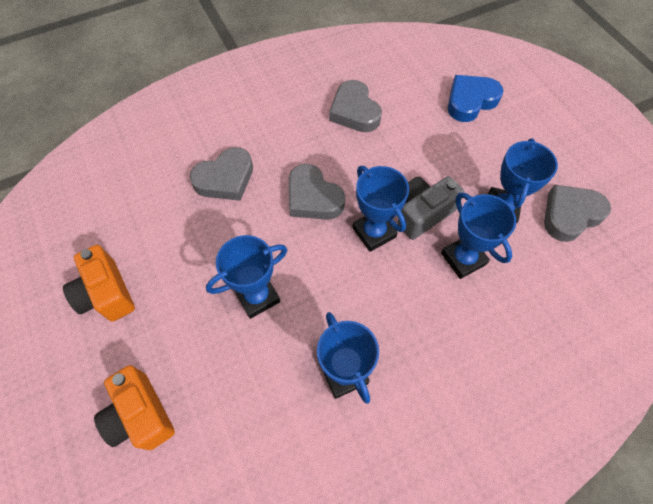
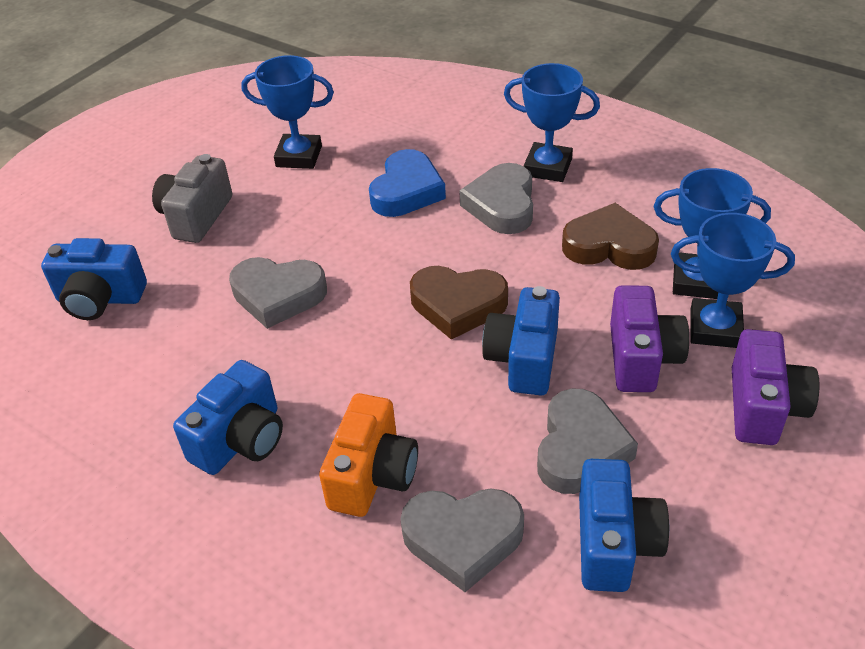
blue camera: none = 0 -> [41,238,147,320] [173,360,283,475] [482,286,560,395] [579,459,669,592] = 4
blue trophy: [206,235,287,319] [317,312,379,404] [352,166,409,252] [441,193,516,279] [488,139,558,224] = 5 -> [241,55,334,169] [504,63,600,182] [654,168,771,299] [671,213,795,348] = 4
brown heart: none = 0 -> [410,266,508,339] [562,203,659,270] = 2
orange camera: [63,245,135,322] [94,365,175,450] = 2 -> [319,393,418,517] = 1
purple camera: none = 0 -> [610,285,689,392] [732,329,819,445] = 2

